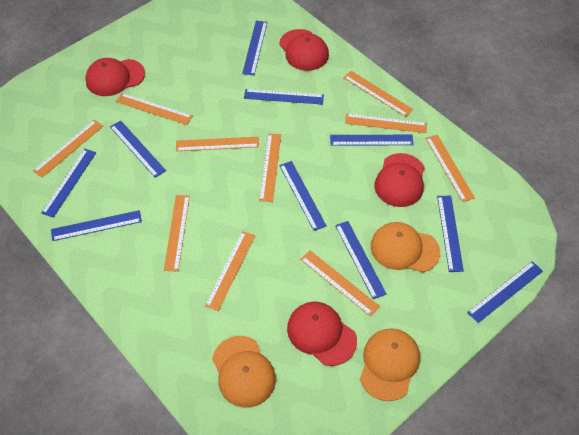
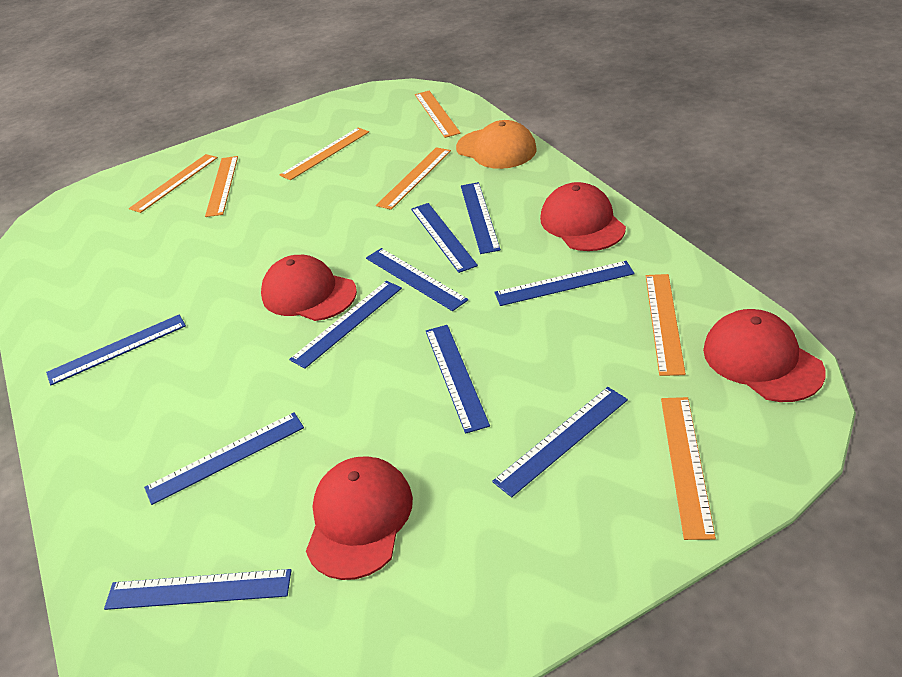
orange cap: [212,336,276,408] [360,328,420,401] [371,222,440,272] = 3 -> [456,120,537,169] = 1
orange ruler: [33,120,103,178] [116,93,193,125] [164,195,190,272] [176,137,259,151] [205,231,255,311] [259,133,281,202] [300,250,380,316] [343,71,413,117] [345,114,427,133] [426,135,475,202] = 10 -> [129,154,218,213] [205,156,238,217] [280,127,369,180] [376,147,451,210] [415,91,461,138] [646,274,686,376] [661,397,716,540] = 7

